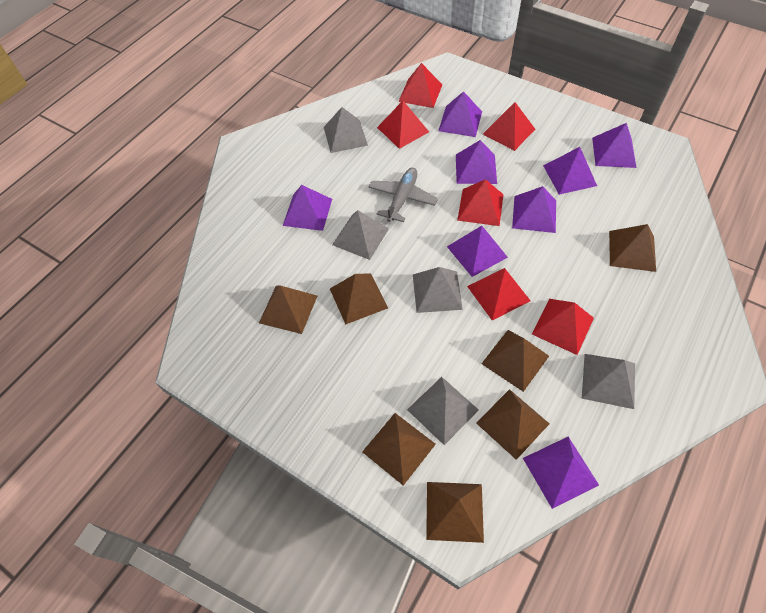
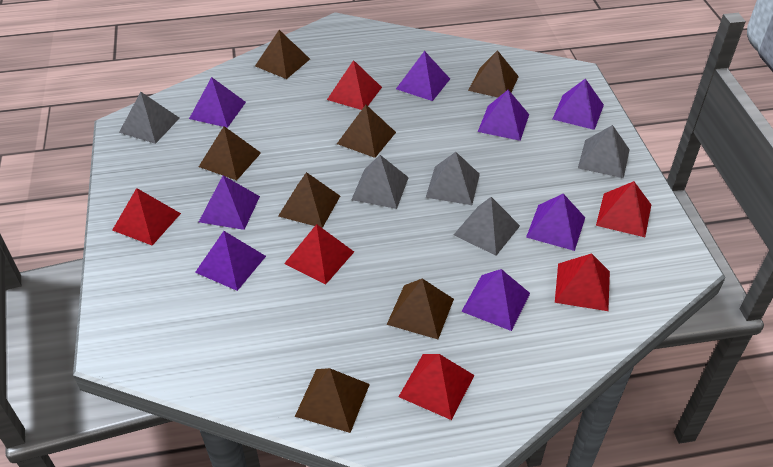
grey plane: [369,168,438,222] = 1 -> none = 0

